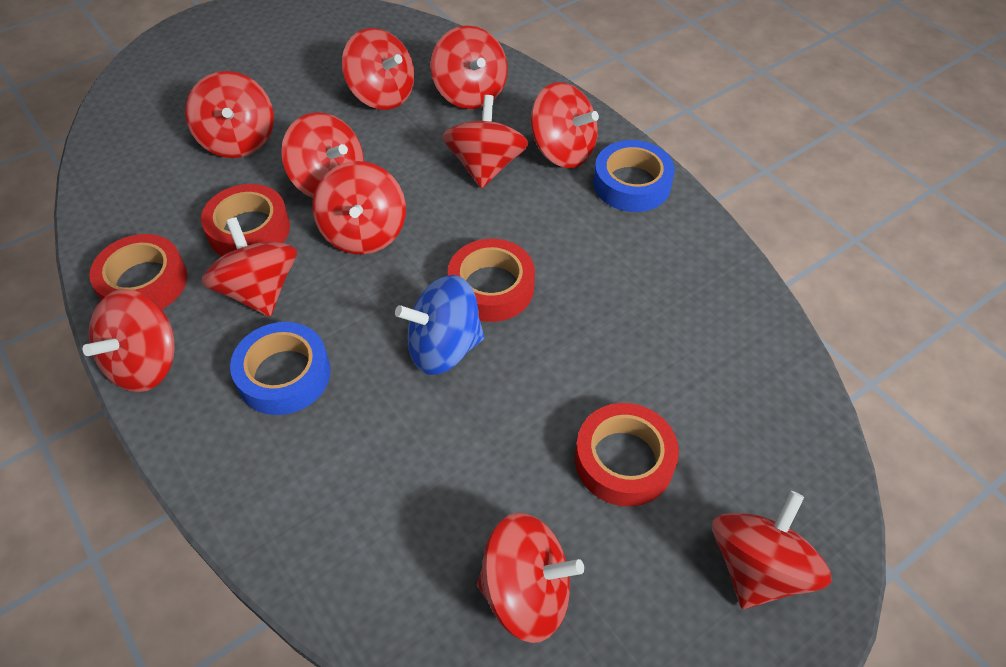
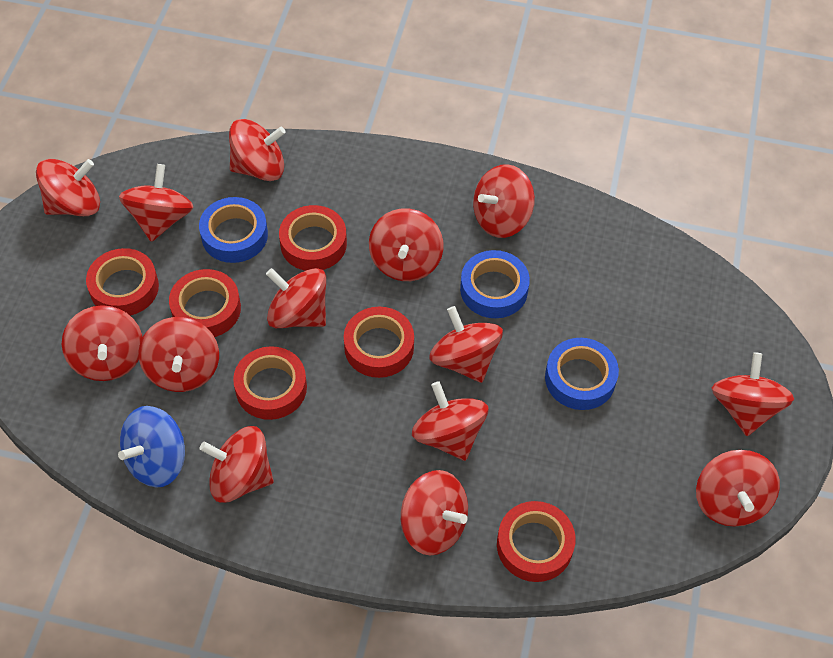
blue tape: [230,322,331,415] [593,140,675,212] = 2 -> [199,197,268,263] [460,250,530,318] [545,338,619,410] = 3
red spinning top: [83,289,175,392] [185,71,274,158] [201,217,297,317] [281,112,364,198] [312,161,406,254] [342,28,415,110] [431,26,508,109] [442,95,528,189] [477,513,584,643] [531,82,599,168] [712,491,832,609] = 11 -> [36,159,100,216] [62,305,143,381] [119,164,193,242] [139,317,219,392] [200,426,274,503] [229,119,286,181] [266,268,326,328] [369,208,443,281] [401,470,468,555] [412,381,488,461] [429,306,503,383] [473,164,535,238] [696,450,780,527] [712,352,794,436] = 14
red tape: [89,234,187,309] [201,184,290,256] [448,239,535,322] [575,403,679,507] = 4 -> [86,248,159,316] [169,269,241,337] [233,346,307,420] [279,205,347,271] [344,307,414,378] [497,501,576,582] = 6

